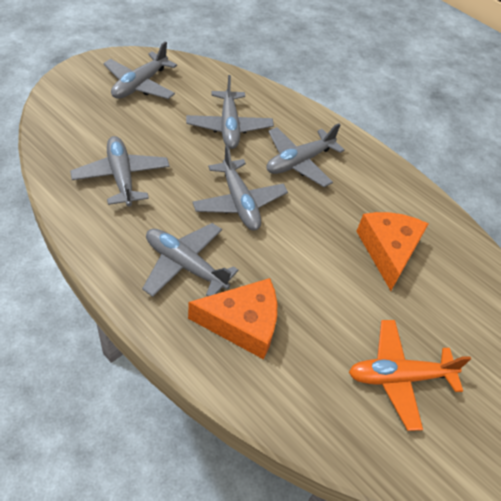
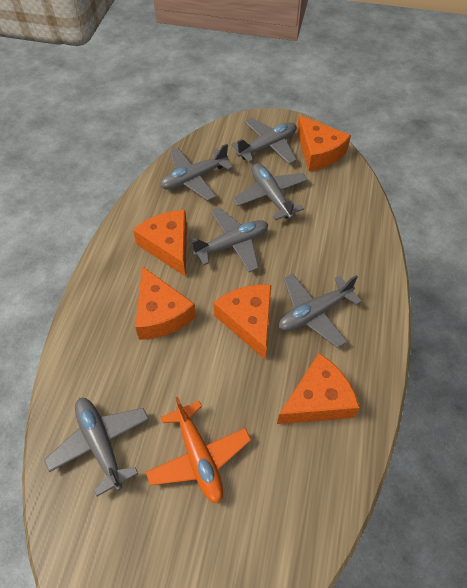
orange cheese: [188,278,277,360] [356,212,429,291] = 2 -> [133,210,187,277] [135,266,196,340] [213,285,271,360] [277,353,360,424] [297,116,351,171] = 5

